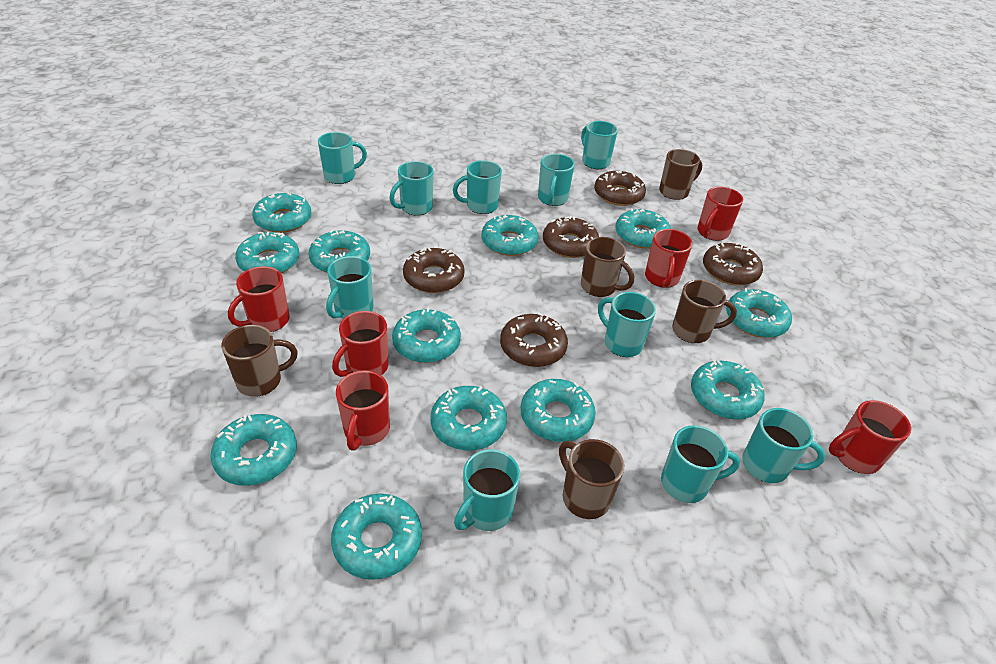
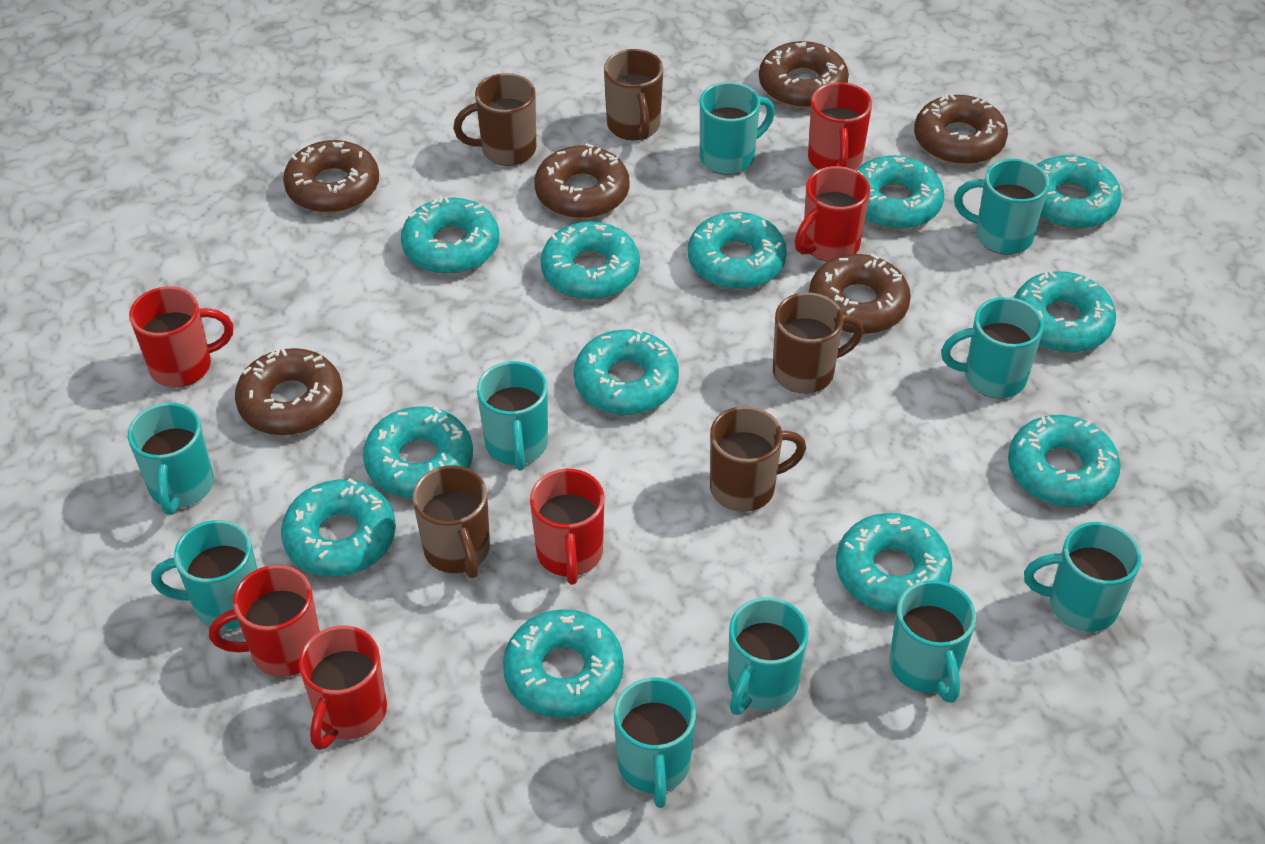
brown donut: [403,247,465,293] [500,313,568,367] [543,216,599,258] [594,171,646,206] [703,243,763,286] = 5 -> [235,348,342,435] [283,140,379,213] [535,143,630,219] [759,41,849,108] [809,253,911,334] [914,94,1008,165] = 6

